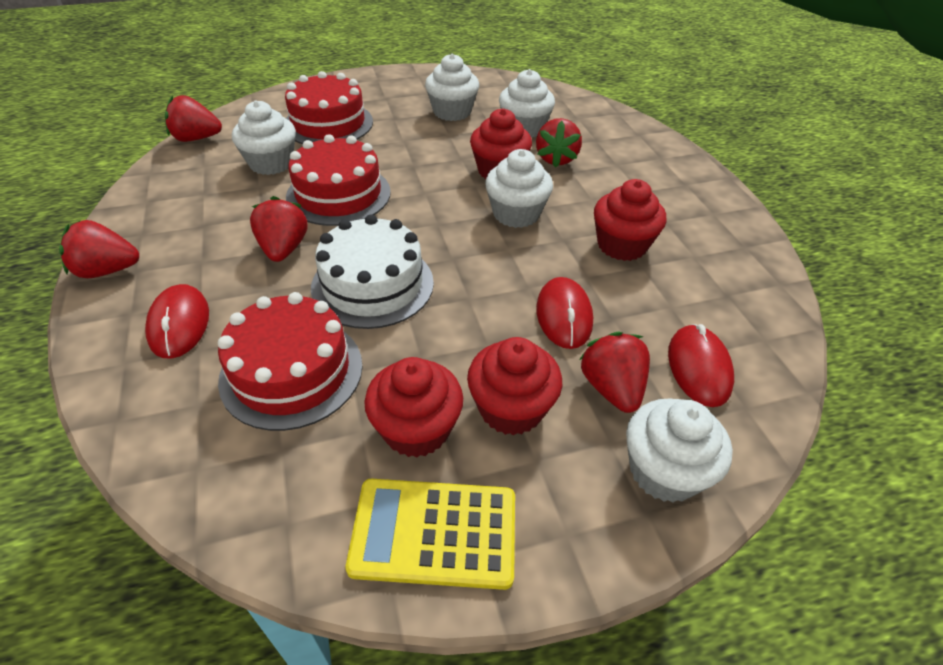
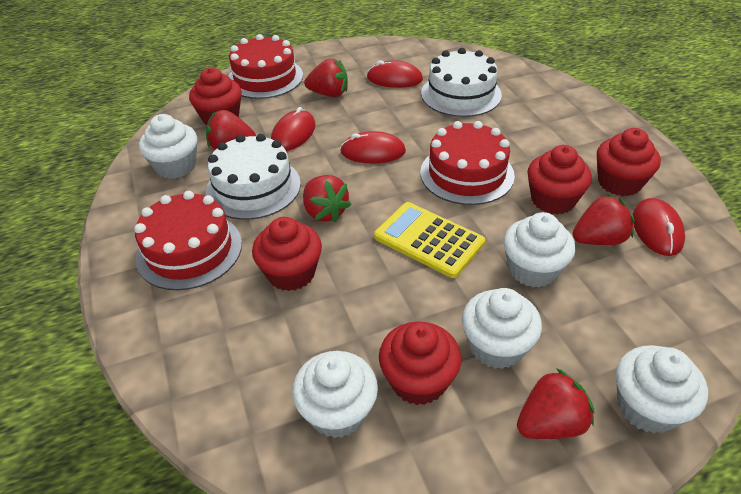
red cupcake: [364,357,463,458] [467,337,562,435] [470,108,532,179] [594,179,666,261] = 4 -> [189,68,242,125] [252,217,322,291] [379,322,461,405] [527,145,592,214] [597,128,661,196] = 5
red mouse: [145,284,209,358] [536,277,593,349] [668,324,734,407] = 3 -> [271,107,316,151] [340,131,406,164] [367,60,423,88] [632,198,685,256] = 4
white cake: [311,214,434,329] = 1 -> [206,134,301,220] [421,48,502,117] = 2

